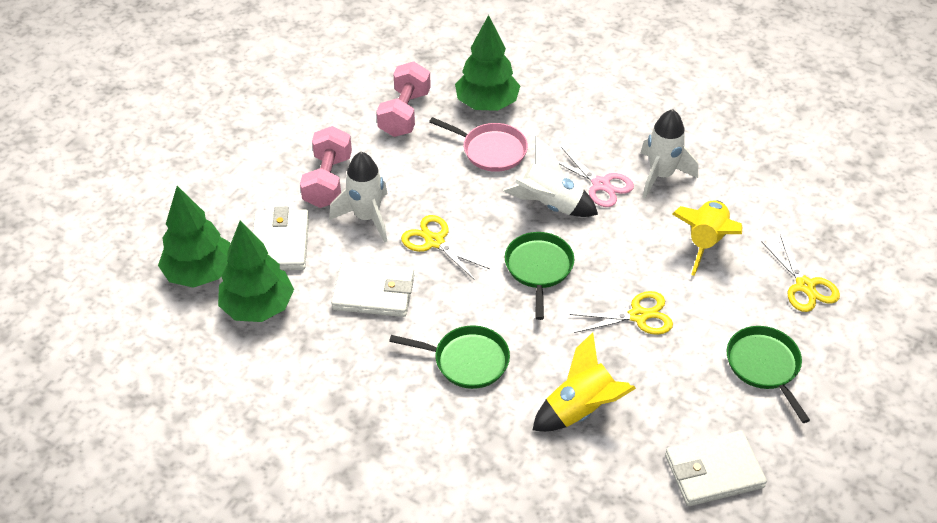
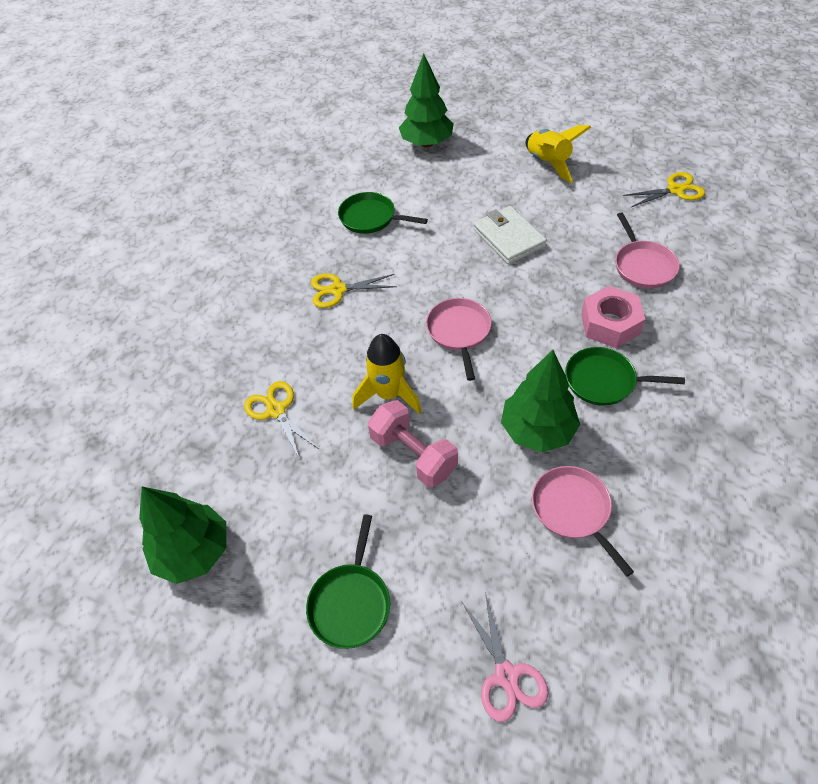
pink dumbbell: [300,126,352,208] [377,61,431,137] = 2 -> [368,400,458,487] = 1
pink nut: none = 0 -> [581,286,645,348] = 1
pink pan: [429,117,528,172] = 1 -> [426,298,492,381] [532,466,634,577] [615,212,680,288] = 3
white rocket: [329,152,388,243] [503,136,598,217] [641,109,698,199] = 3 -> none = 0
white wallet: [253,207,309,270] [331,261,414,317] [665,430,767,506] = 3 -> [473,206,547,264] = 1

